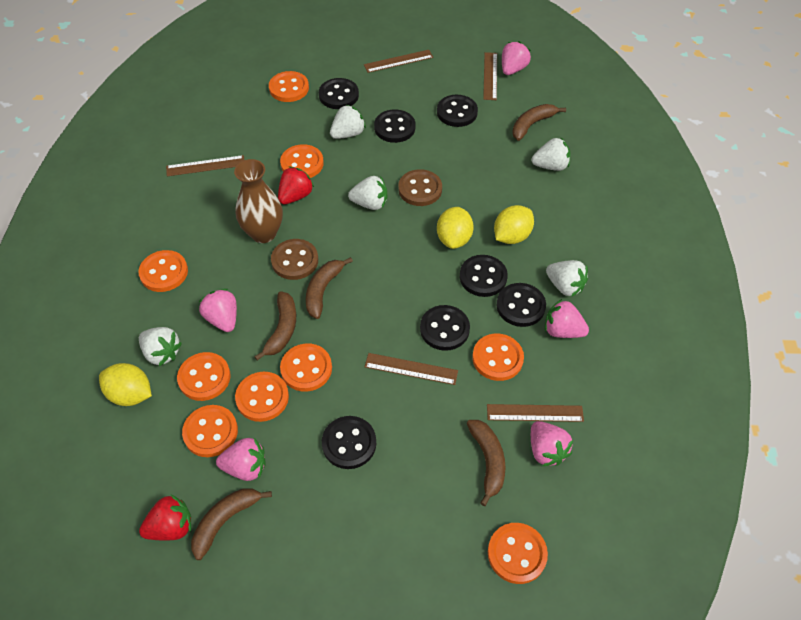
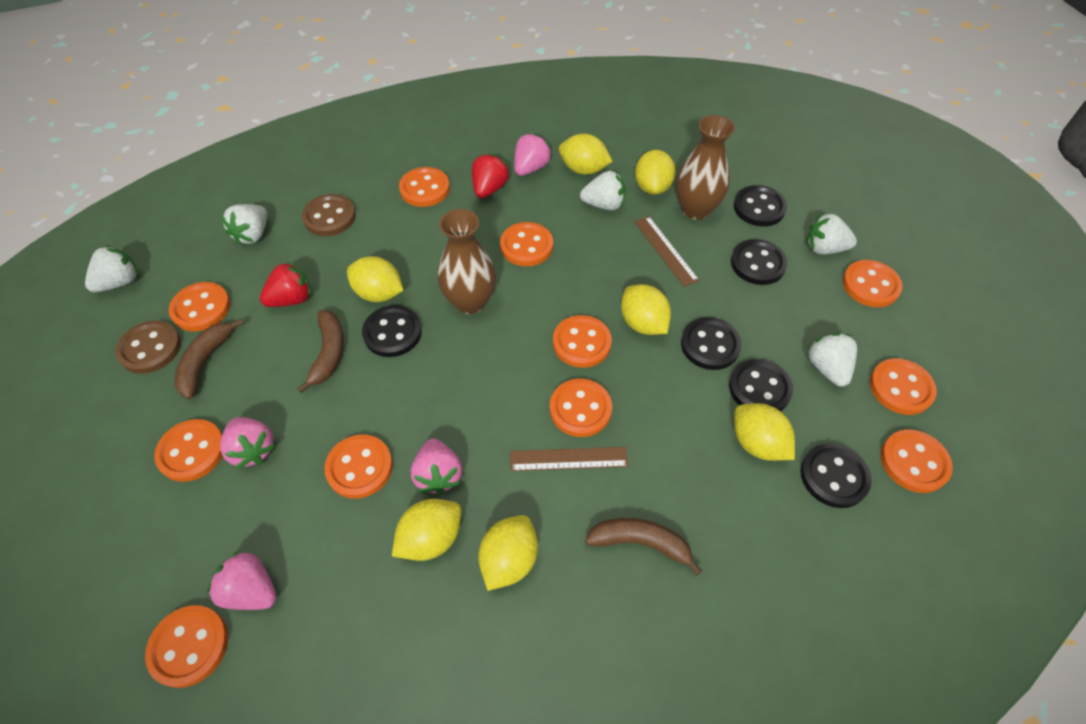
black button: [319,78,359,109] [322,416,376,469] [374,109,415,143] [420,305,470,351] [437,95,478,127] [460,255,508,297] [497,283,546,327] = 7 -> [362,305,422,357] [681,317,742,370] [729,359,793,411] [731,239,787,285] [734,185,787,226] [800,443,872,508] = 6
brown banana: [191,488,272,560] [254,291,296,360] [306,257,353,319] [467,420,506,506] [512,104,566,141] = 5 -> [174,318,244,399] [297,310,344,393] [585,518,702,576] = 3
brown ruler: [166,155,244,176] [364,50,433,73] [365,353,458,385] [483,52,497,100] [487,404,584,422] = 5 -> [510,447,628,471] [634,216,699,287] = 2
brown vase: [234,159,283,243] = 1 -> [438,209,496,314] [676,115,735,220] = 2
orange button: [138,250,188,292] [177,352,231,401] [182,405,238,457] [235,372,289,422] [269,71,309,102] [280,144,324,178] [280,343,332,392] [472,334,524,381] [488,523,548,584] = 9 -> [145,605,228,688] [154,419,223,482] [169,282,230,331] [324,435,393,499] [399,167,450,207] [500,222,553,266] [550,379,612,437] [553,315,612,368] [842,260,903,307] [870,358,937,415] [881,429,953,493] = 11
pink strawberry: [199,289,237,332] [216,438,266,481] [502,41,531,75] [531,421,573,466] [545,299,589,338] = 5 -> [207,550,277,610] [220,417,275,469] [411,439,462,495] [514,133,552,176] = 4
yellow lemon: [99,363,152,406] [437,207,474,249] [494,205,534,244] = 3 -> [347,256,404,302] [392,499,461,561] [478,515,538,591] [559,134,613,175] [621,284,671,335] [635,150,676,195] [734,403,795,461] = 7

